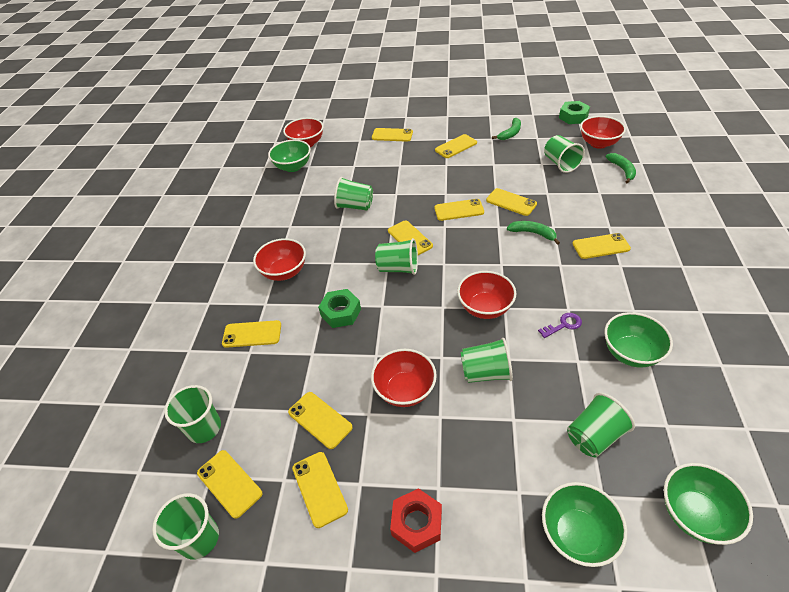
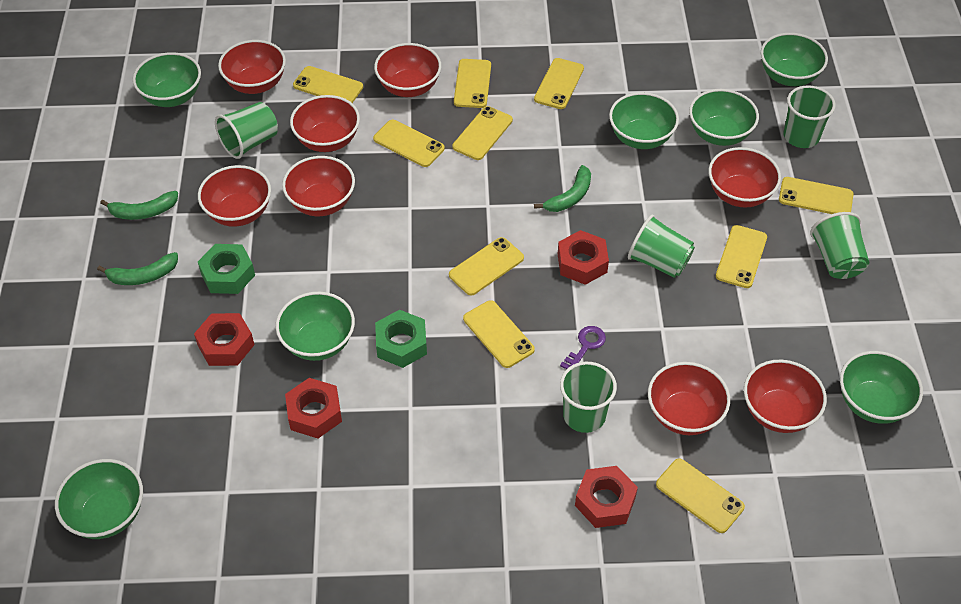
green bowl: [268,140,311,172] [542,482,627,567] [604,312,673,368] [664,463,753,545] = 4 -> [55,459,143,539] [133,52,201,107] [276,292,355,361] [609,92,679,149] [689,89,759,146] [761,33,828,86] [840,351,923,424] = 7
green cup: [152,493,219,559] [164,385,221,443] [334,177,373,210] [375,238,418,275] [460,338,513,383] [544,135,585,173] [567,393,635,457] = 7 -> [215,102,278,159] [560,362,617,433] [628,214,695,278] [784,85,836,148] [810,212,869,279] = 5
red bowl: [253,238,306,281] [283,118,324,147] [371,349,437,407] [457,271,516,319] [580,116,626,149] = 5 -> [198,165,271,227] [218,40,286,94] [282,156,355,216] [290,95,360,152] [374,43,441,97] [648,362,730,435] [708,147,781,208] [744,360,827,433] = 8
red nut: [390,488,442,553] = 1 -> [194,313,254,366] [285,378,342,438] [558,230,609,285] [575,466,638,528] = 4

